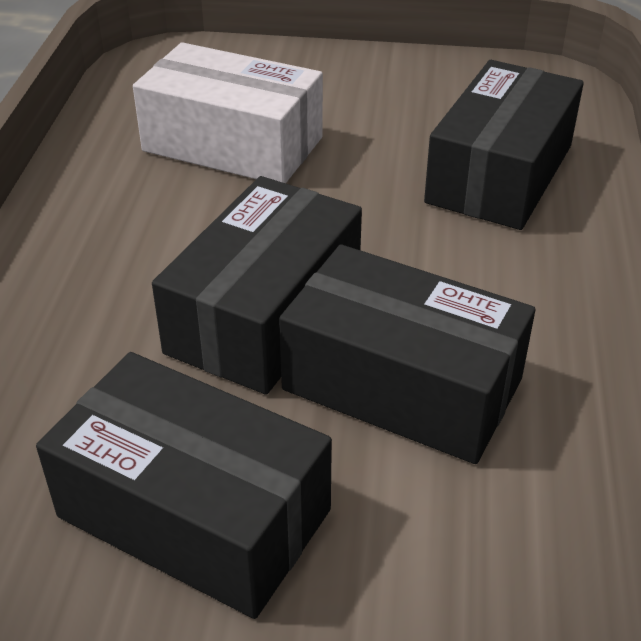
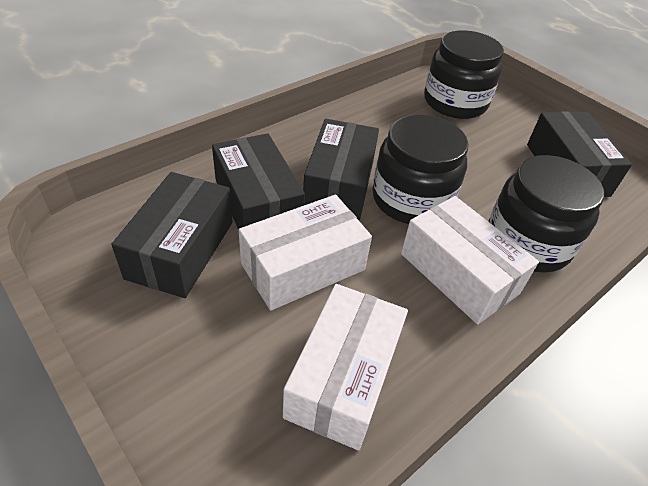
black jar: none = 0 -> [372,115,469,224] [424,30,504,119] [488,155,604,273] = 3
white box: [133,42,323,183] = 1 -> [239,195,372,311] [283,284,408,450] [401,196,539,324] = 3

